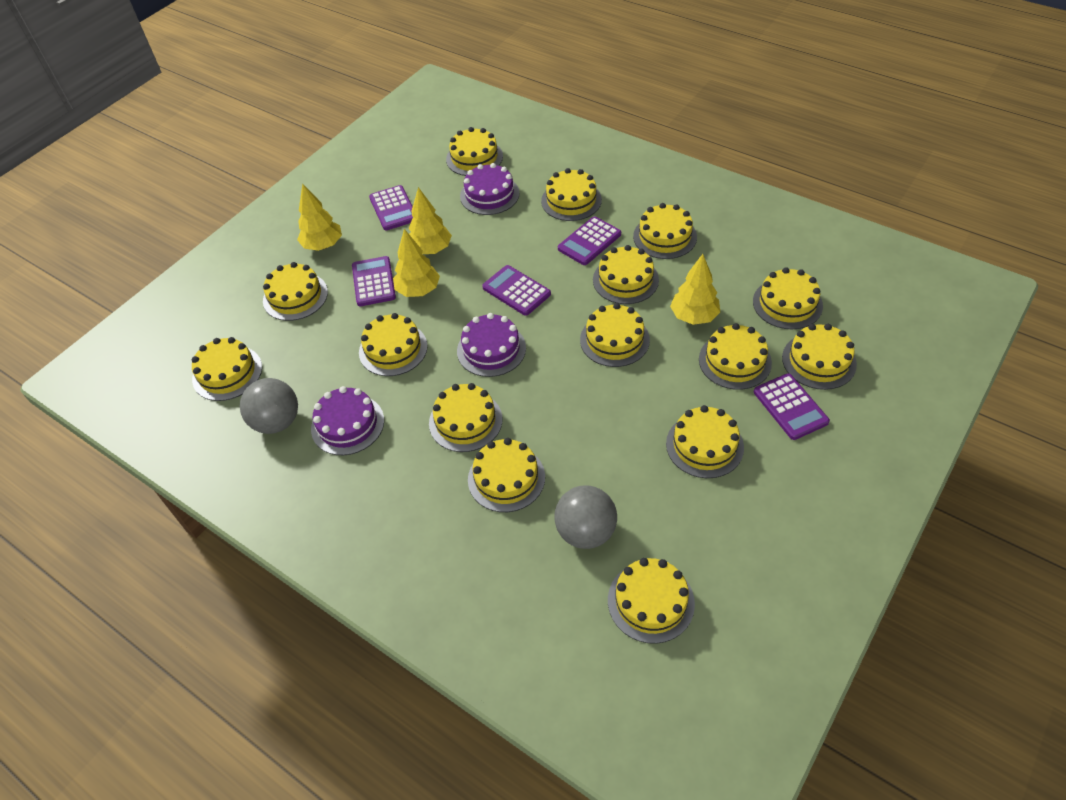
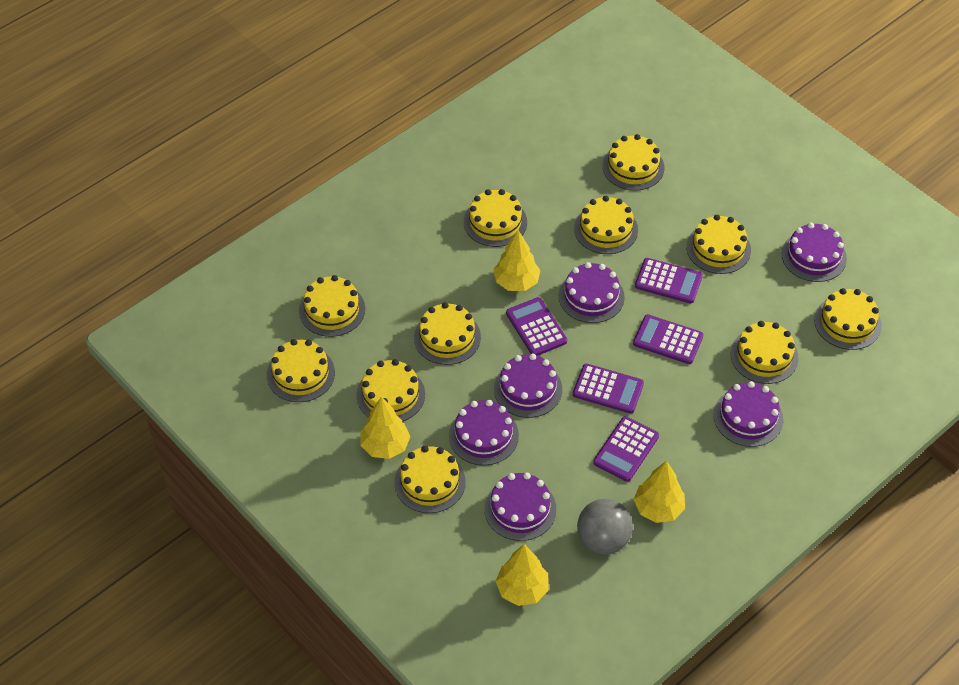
grey ball: [240,378,298,434] [554,485,617,549] = 2 -> [577,499,633,554] = 1
purple cake: [311,386,384,455] [457,313,526,377] [460,163,519,215] = 3 -> [449,400,519,466] [484,472,556,541] [494,354,562,418] [559,262,625,323] [714,381,783,447] [782,223,847,282] = 6
yellow cake: [192,337,262,401] [263,262,328,321] [359,313,428,376] [429,383,502,452] [446,127,503,176] [468,438,545,512] [541,168,602,221] [580,303,650,367] [593,245,659,304] [608,558,695,644] [633,203,697,259] [666,405,744,478] [699,323,772,390] [753,267,823,329] [782,324,857,390] = 15 -> [267,339,335,402] [299,275,365,337] [356,359,425,422] [394,446,466,513] [414,302,481,365] [464,189,527,247] [574,196,638,254] [602,134,665,191] [686,215,751,274] [730,321,799,384] [814,288,882,350] = 11

